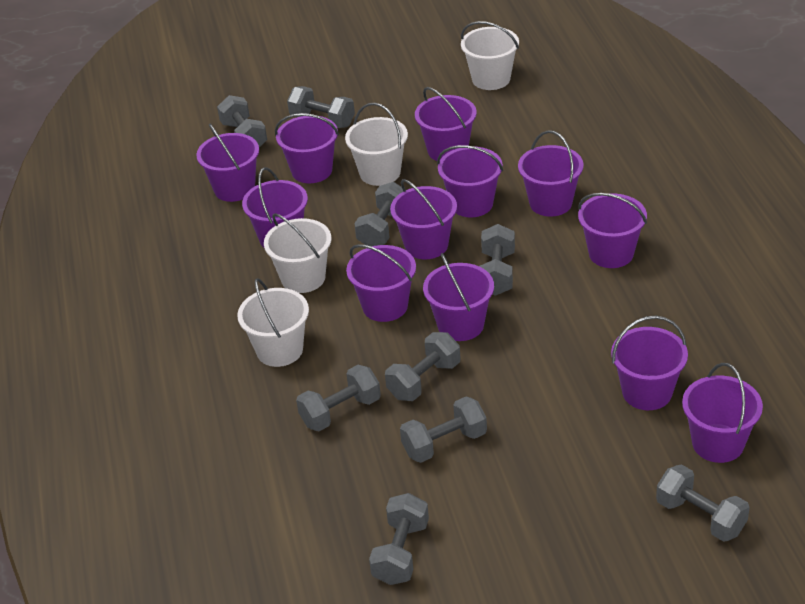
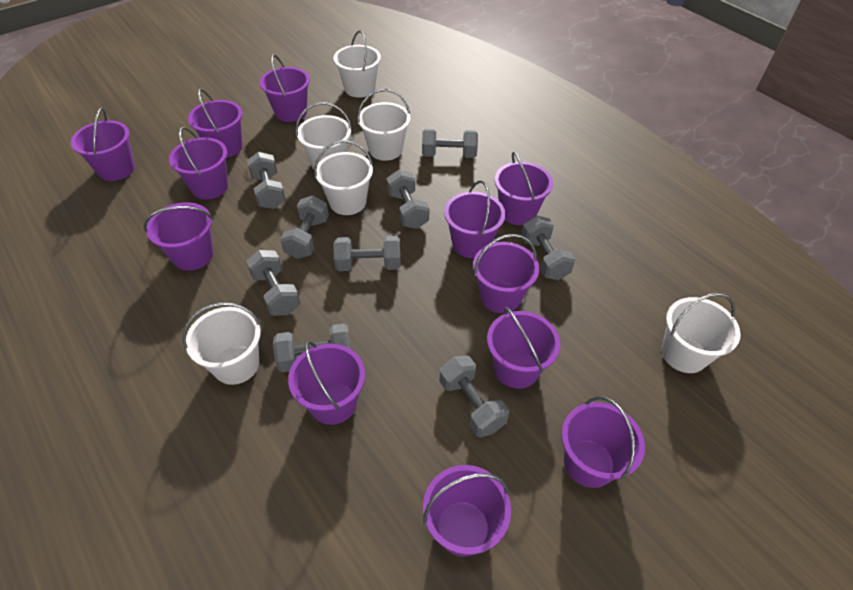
white bucket: [237,278,309,367] [264,213,331,293] [345,103,408,186] [461,21,519,90] = 4 -> [183,302,261,385] [296,102,352,170] [314,140,373,215] [333,31,381,98] [357,89,410,161] [662,293,741,373] = 6

